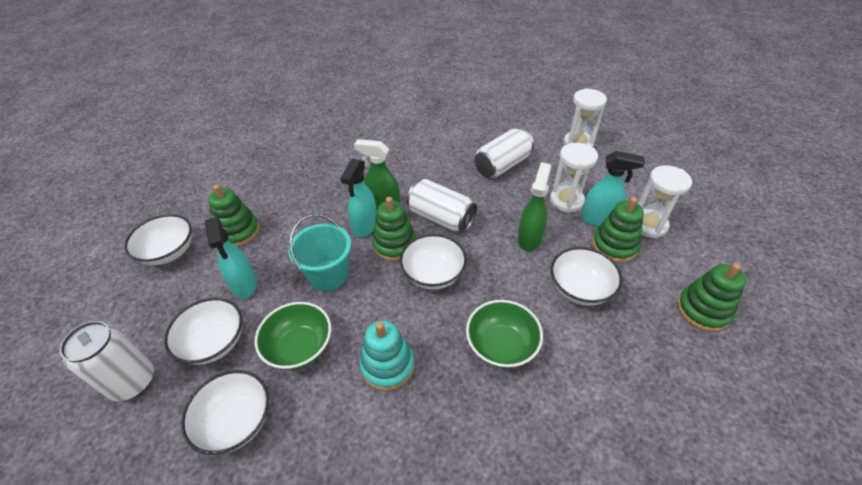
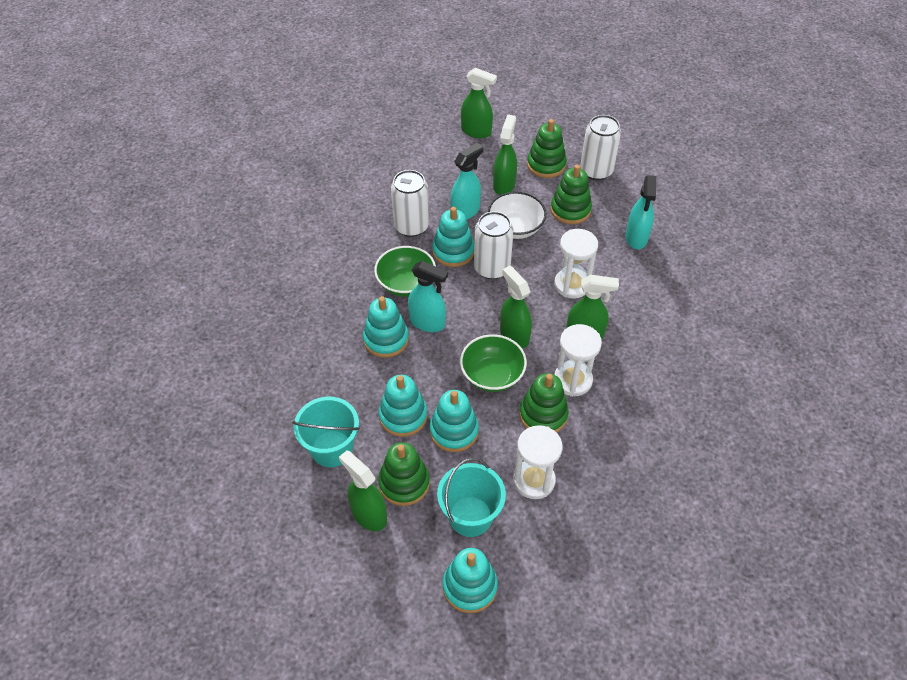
green spray bottle: [354,139,400,210] [518,162,551,251] = 2 -> [339,450,387,531] [461,68,497,138] [493,115,517,195] [500,266,532,349] [566,275,619,340] = 5
turquoise bucket: [288,214,351,291] = 1 -> [292,397,360,467] [437,458,506,537] = 2
turquoise stacking toy: [359,320,415,391] = 1 -> [363,296,409,358] [379,375,427,437] [430,390,479,452] [432,207,474,267] [443,548,498,613] = 5
white bowl: [124,214,192,265] [164,298,242,365] [181,370,269,454] [400,234,467,290] [551,247,622,306] = 5 -> [488,192,546,239] = 1

